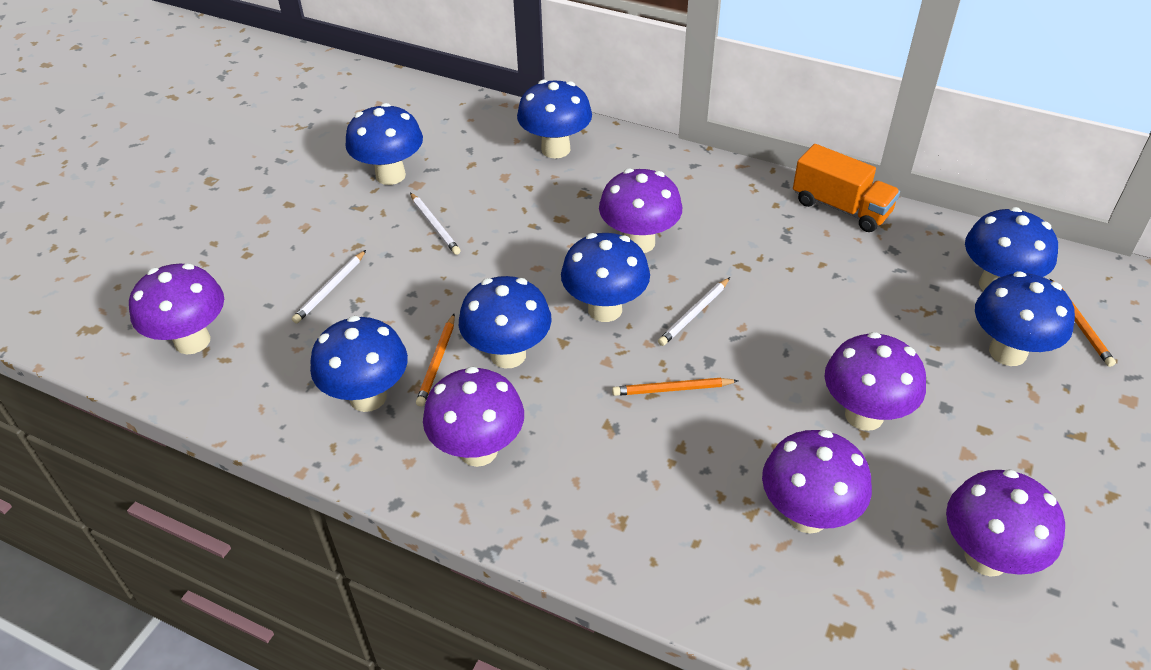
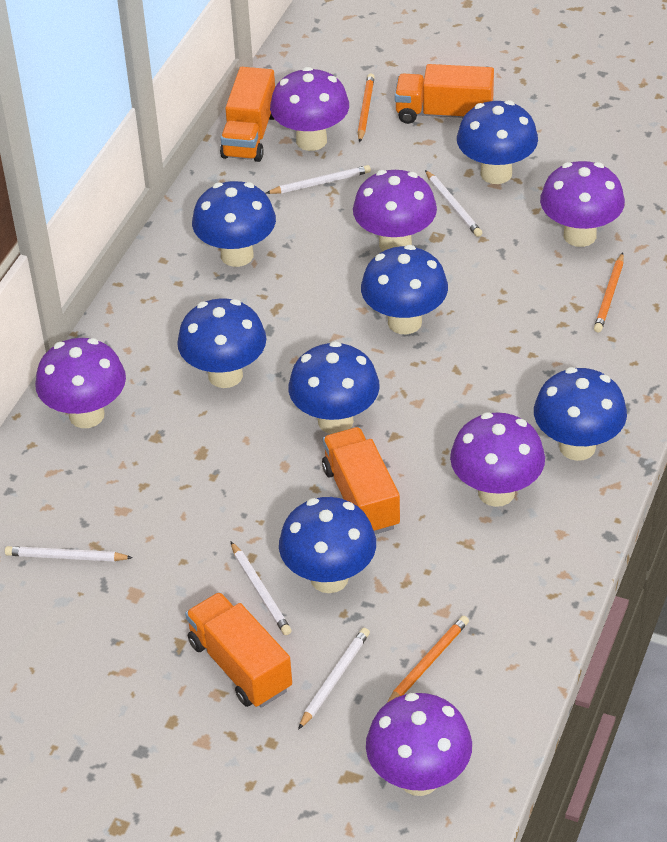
orange truck: [793,144,900,232] = 1 -> [185,592,292,708] [220,67,275,162] [322,427,400,534] [395,64,494,124] = 4
white pencil: [292,250,366,323] [410,192,461,255] [658,277,730,346] = 3 -> [5,546,133,562] [231,542,292,635] [266,165,371,194] [298,628,370,730] [425,170,482,237] = 5

